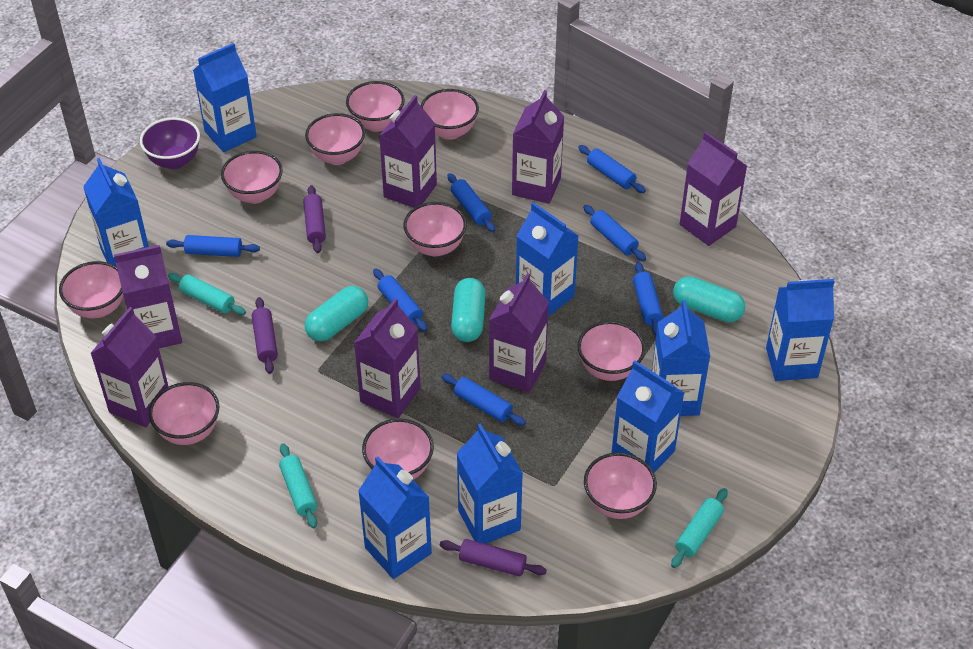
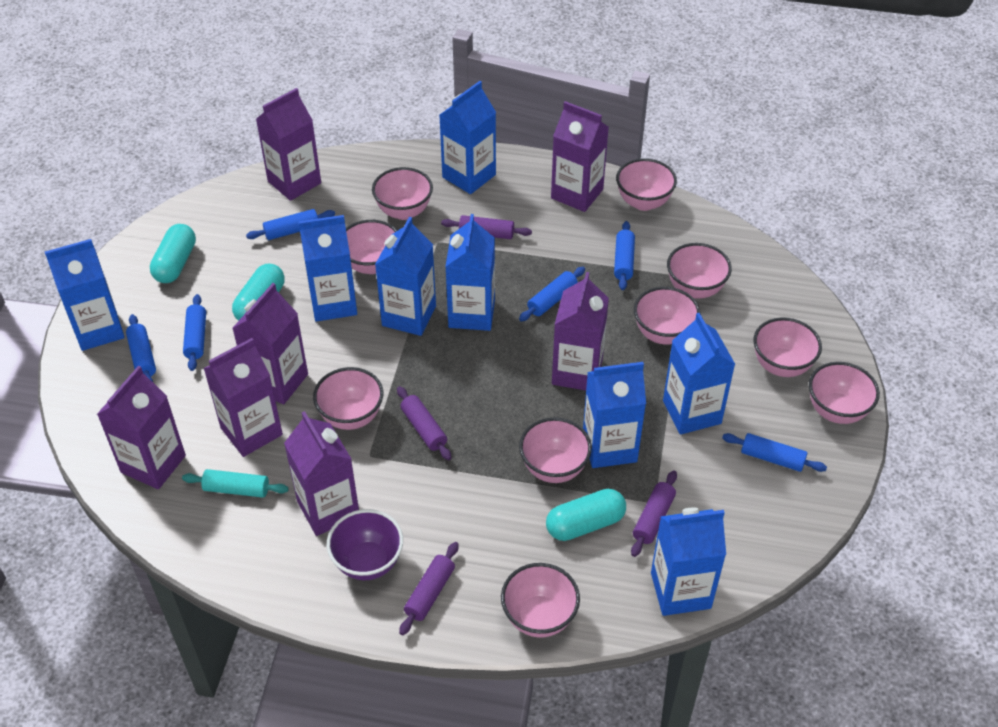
blue rolling pin: [166,235,260,257] [373,268,428,332] [441,374,526,426] [447,173,495,232] [578,145,646,193] [583,205,646,261] [633,262,663,335] = 7 -> [126,314,156,382] [183,294,206,371] [246,209,335,240] [519,267,585,321] [614,221,635,290] [722,433,827,472] = 6
purple rolling pin: [252,297,278,374] [303,185,326,253] [440,539,547,577] = 3 -> [397,386,451,461] [399,542,459,635] [441,215,532,239] [631,471,677,557] = 4
turquoise rolling pin: [168,273,246,315] [279,443,317,528] [671,488,728,568] = 3 -> [182,469,289,498] = 1

